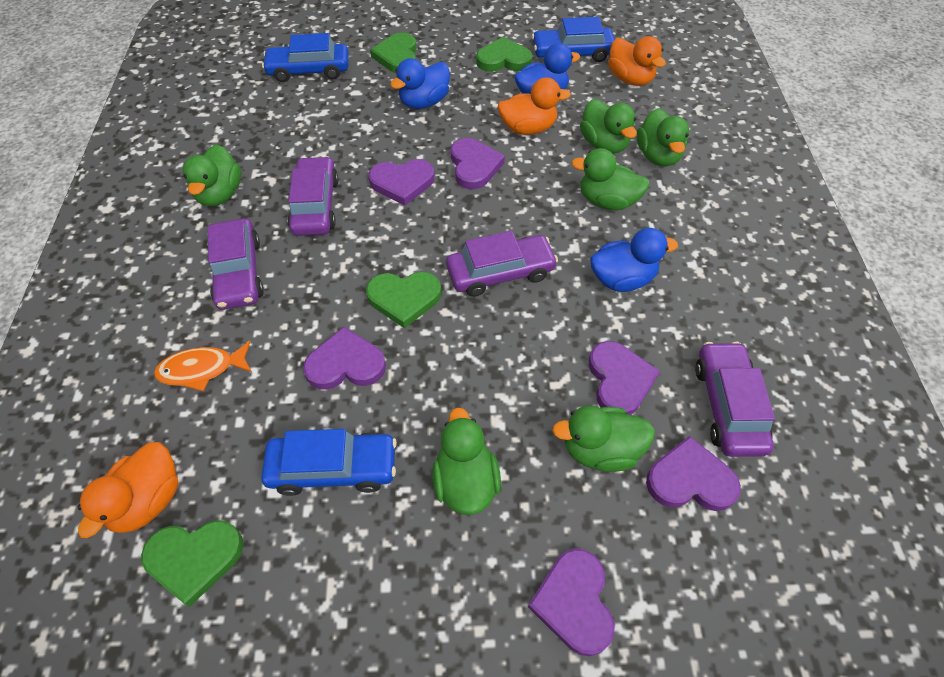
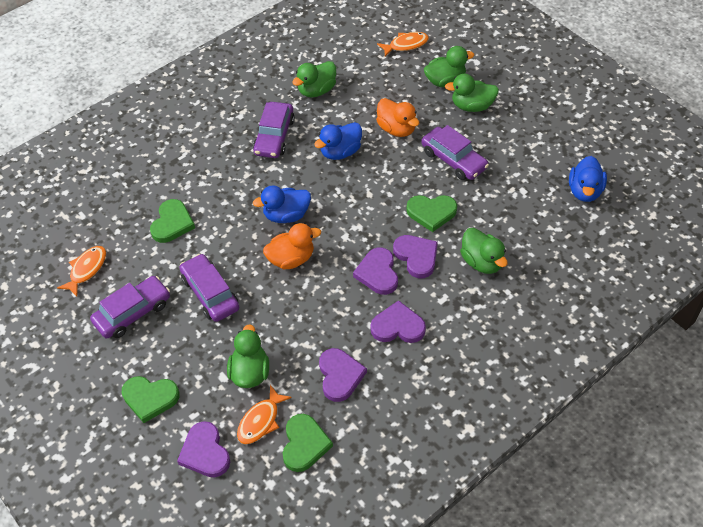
blue car: [261,429,397,496] [262,33,349,82] [532,17,615,62] = 3 -> none = 0
green duck: [183,145,241,206] [432,407,501,515] [552,406,655,472] [571,148,650,210] [580,99,637,154] [637,108,689,167] = 6 -> [227,324,269,388] [292,61,336,97] [424,46,474,87] [445,74,499,112] [460,228,508,274] = 5
orange duck: [78,442,179,538] [498,78,571,135] [608,36,666,86] = 3 -> [263,223,321,269] [376,98,419,137] = 2
orange fish: [154,341,252,391] = 1 -> [57,246,106,297] [237,385,292,444] [377,32,429,57] = 3
purple heart: [303,327,386,390] [368,159,435,205] [451,138,505,189] [528,549,614,656] [589,341,660,415] [646,436,741,511] = 6 -> [177,421,230,477] [319,348,367,402] [353,248,398,295] [370,300,426,343] [393,235,438,278] = 5

